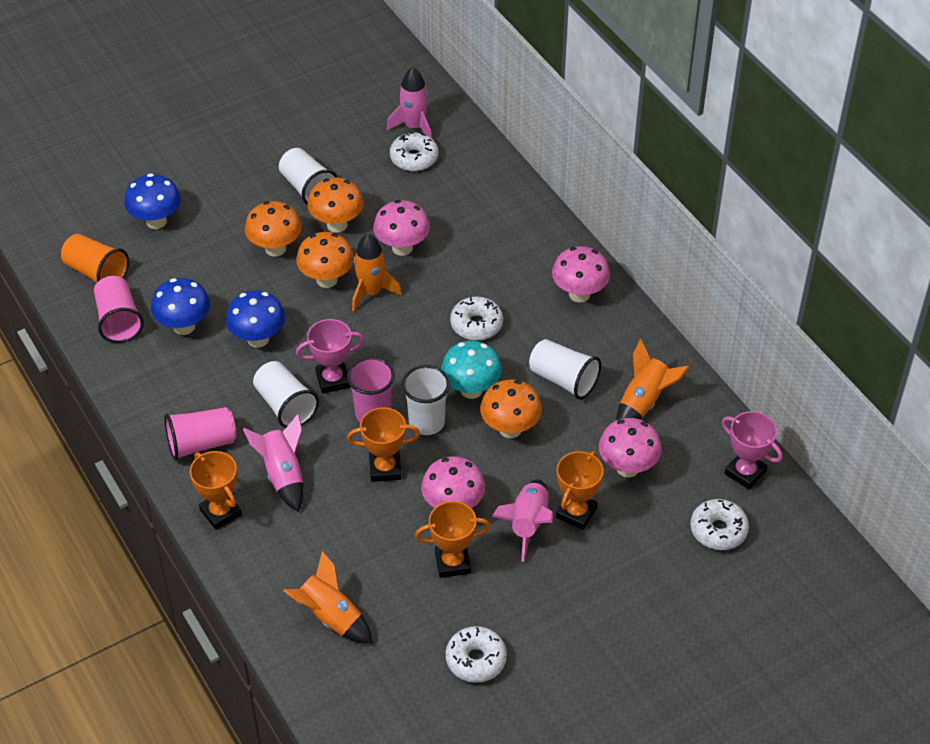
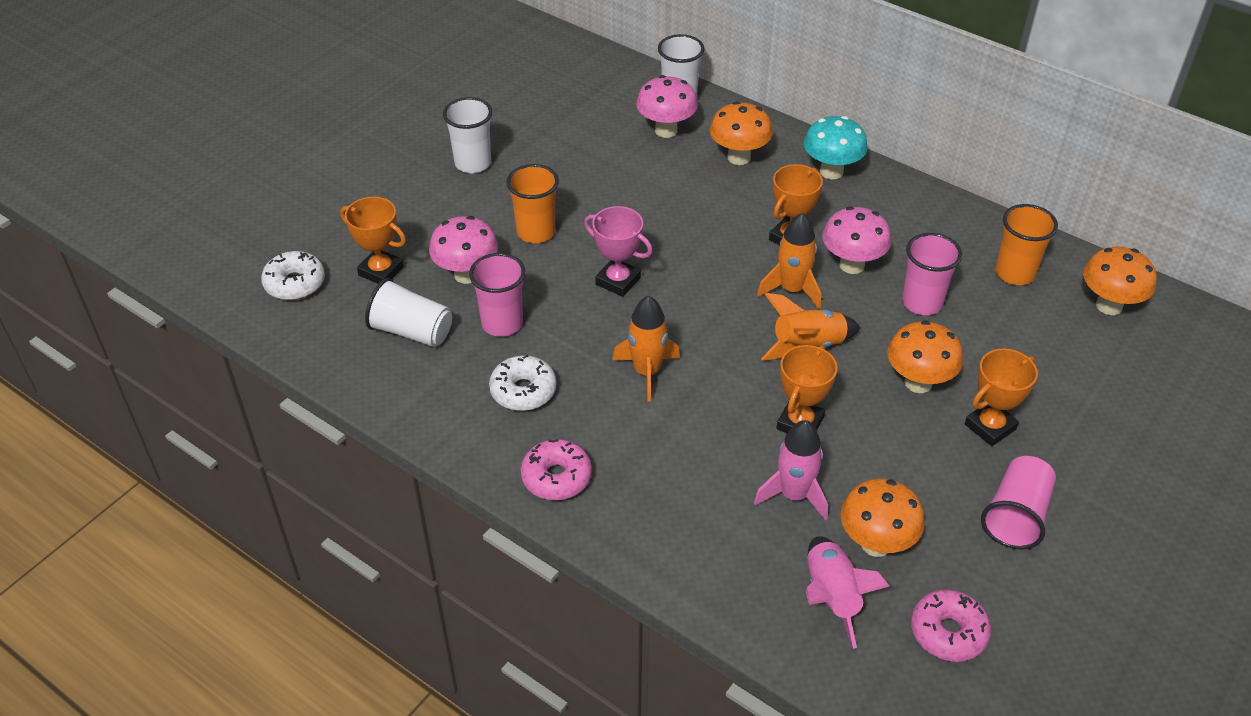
blue mushroom: [124,173,181,229] [151,278,210,335] [226,290,285,348] = 3 -> none = 0
orange cup: [61,234,129,283] = 1 -> [506,164,559,243] [995,204,1058,285] = 2
pink donut: none = 0 -> [521,439,592,500] [911,589,991,662] = 2
pink mushroom: [373,200,430,256] [421,456,485,509] [552,246,610,303] [599,418,662,477] = 4 -> [429,216,498,284] [636,75,698,138] [822,206,891,274] = 3
pink rocket: [243,414,303,512] [386,67,432,138] [492,479,554,561] = 3 -> [754,420,828,521] [805,536,890,649] = 2
pink trophy: [296,319,364,394] [722,411,783,490] = 2 -> [584,206,653,297] = 1
white cup: [253,361,319,428] [279,148,338,205] [402,365,450,435] [529,339,601,400] = 4 -> [365,278,452,347] [443,97,492,173] [658,34,705,98] = 3
white donut: [390,132,438,171] [446,626,507,683] [450,296,503,341] [690,499,749,550] = 4 -> [261,251,325,300] [489,355,556,411] = 2

